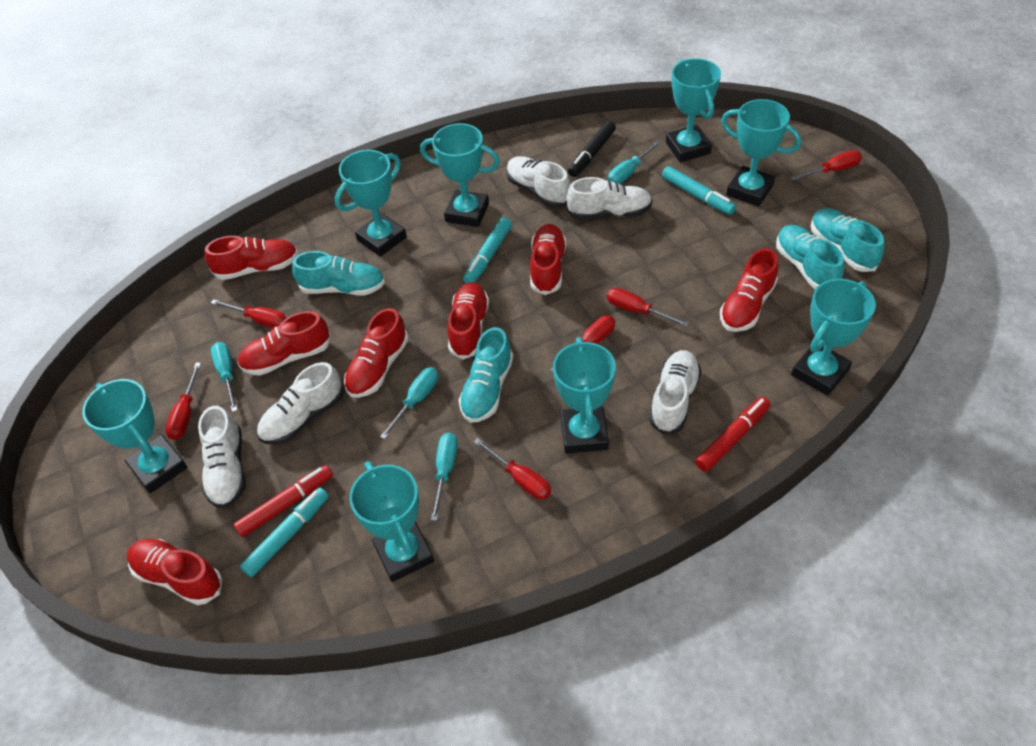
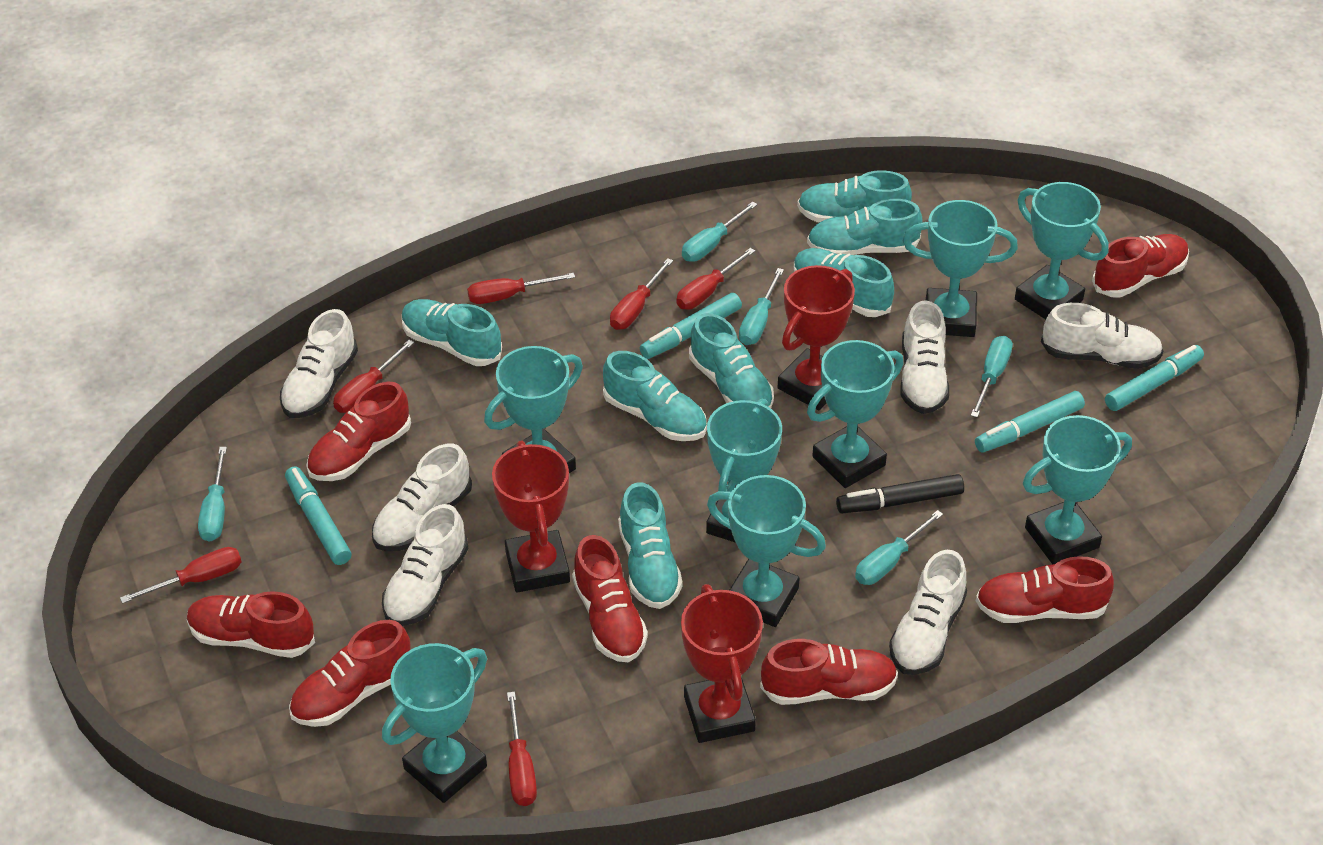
red marker: [233,465,333,537] [695,397,770,472] = 2 -> none = 0
red trophy: none = 0 -> [492,441,570,593] [681,584,763,743] [778,265,855,410] = 3
turquoise marker: [240,487,329,577] [463,217,512,283] [662,166,736,215] = 3 -> [285,466,352,565] [640,293,742,359] [975,391,1085,452] [1105,345,1204,411] = 4
turquoise screwdriver: [211,342,238,412] [380,367,438,439] [431,433,458,521] [608,141,661,184] = 4 -> [198,447,227,542] [682,202,757,262] [739,268,784,345] [855,510,943,585] [971,336,1013,418] = 5
turquoise shoe: [292,251,385,295] [459,327,513,423] [776,225,844,289] [811,208,884,272] = 4 -> [402,299,502,366] [603,351,707,441] [618,482,682,609] [689,313,774,408] [794,248,894,317] [797,170,912,222] [807,199,923,255] = 7
white shoe: [198,406,246,509] [257,362,343,445] [506,156,570,207] [566,177,652,219] [649,350,701,435] = 5 -> [280,309,358,418] [372,444,472,551] [382,504,469,626] [889,550,967,675] [900,300,949,414] [1041,303,1163,369] = 6

